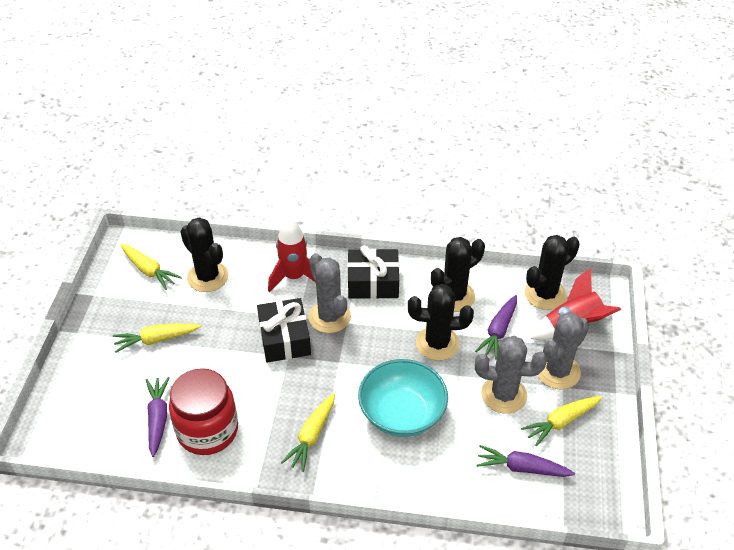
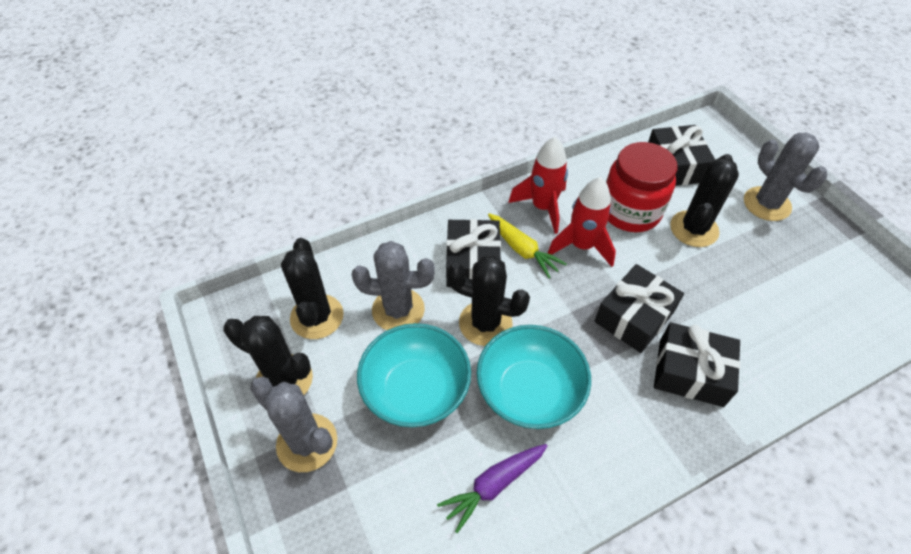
black gift: [257,298,311,363] [347,245,399,299] = 2 -> [446,219,501,287] [595,264,684,353] [648,125,715,186] [654,322,740,407] = 4
purple carrot: [146,377,170,457] [475,295,517,360] [476,445,575,477] = 3 -> [437,444,547,533] = 1
turquoise bowl: [358,359,448,437] = 1 -> [357,323,471,427] [477,325,591,429] = 2
yellow carrot: [113,323,201,353] [121,244,182,290] [281,393,335,472] [521,396,602,447] = 4 -> [488,213,566,279] = 1

